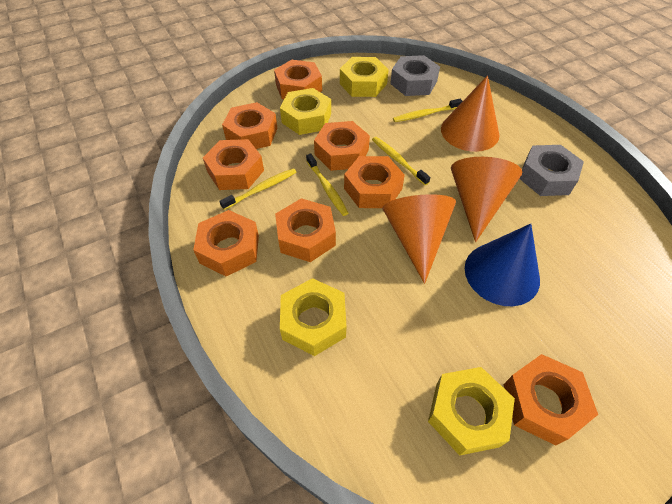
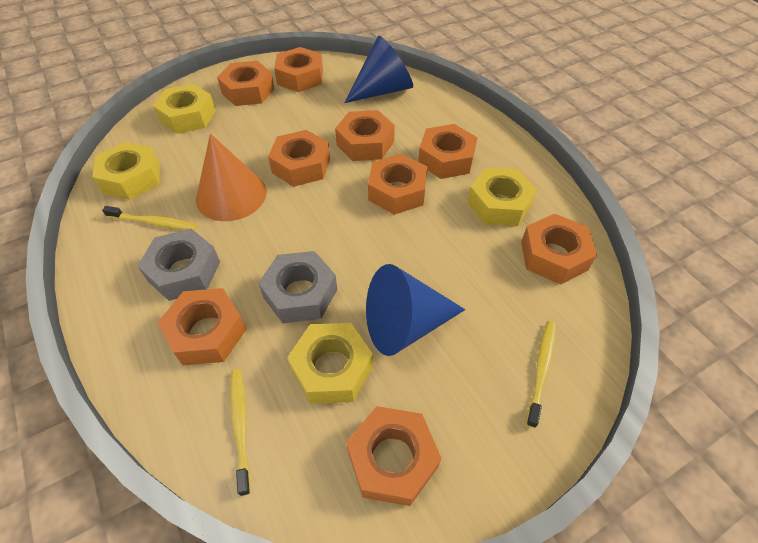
blue cone: [465,224,540,306] = 1 -> [345,36,413,103] [366,264,465,356] = 2
orange cone: [382,194,456,284] [441,75,499,152] [451,157,522,242] = 3 -> [196,133,267,221] = 1
orange nut: [193,210,259,276] [203,139,264,190] [222,102,278,149] [274,60,322,99] [275,198,336,262] [314,121,370,171] [344,156,405,208] [504,354,598,446] = 8 -> [157,288,247,365] [217,61,275,106] [268,130,330,187] [274,47,323,92] [335,110,395,161] [346,406,441,506] [368,154,427,215] [418,124,478,179] [521,214,597,285] = 9
yellow toothbrush: [219,168,297,210] [306,153,348,216] [372,137,430,185] [393,99,462,122] = 4 -> [102,206,197,231] [230,369,251,496] [526,321,556,428] = 3

